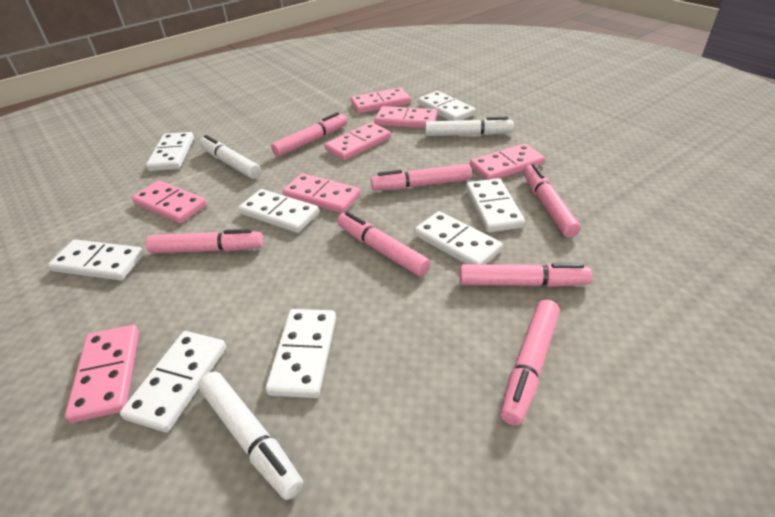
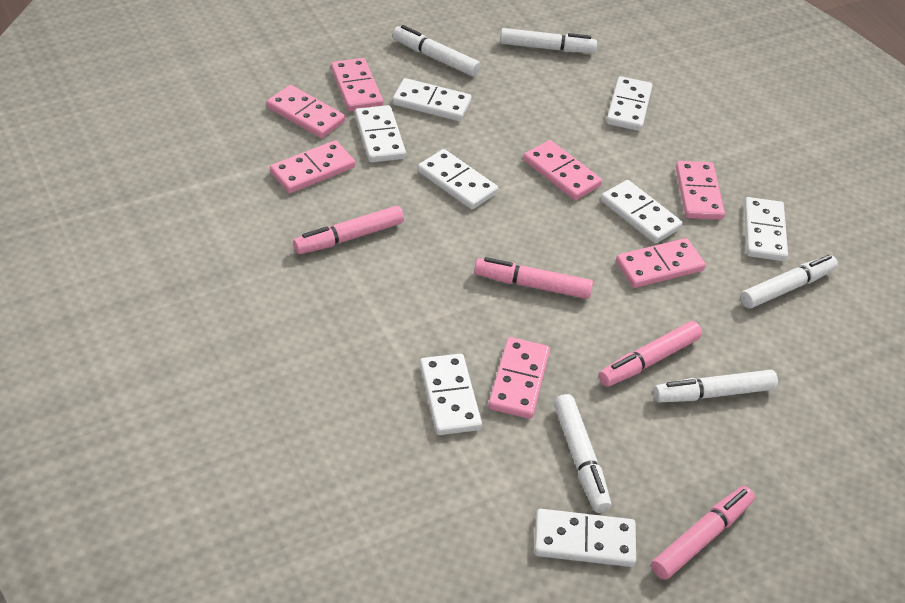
pink marker: [146,229,263,254] [271,112,347,157] [337,211,430,276] [371,164,471,191] [460,263,592,287] [500,299,560,426] [523,164,581,237] = 7 -> [293,206,404,254] [474,257,593,299] [599,321,702,387] [651,486,755,580] = 4
white marker: [198,371,303,500] [200,135,261,179] [425,117,514,136] = 3 -> [393,25,481,76] [500,28,597,53] [554,394,611,513] [653,370,778,402] [740,255,838,309] = 5

